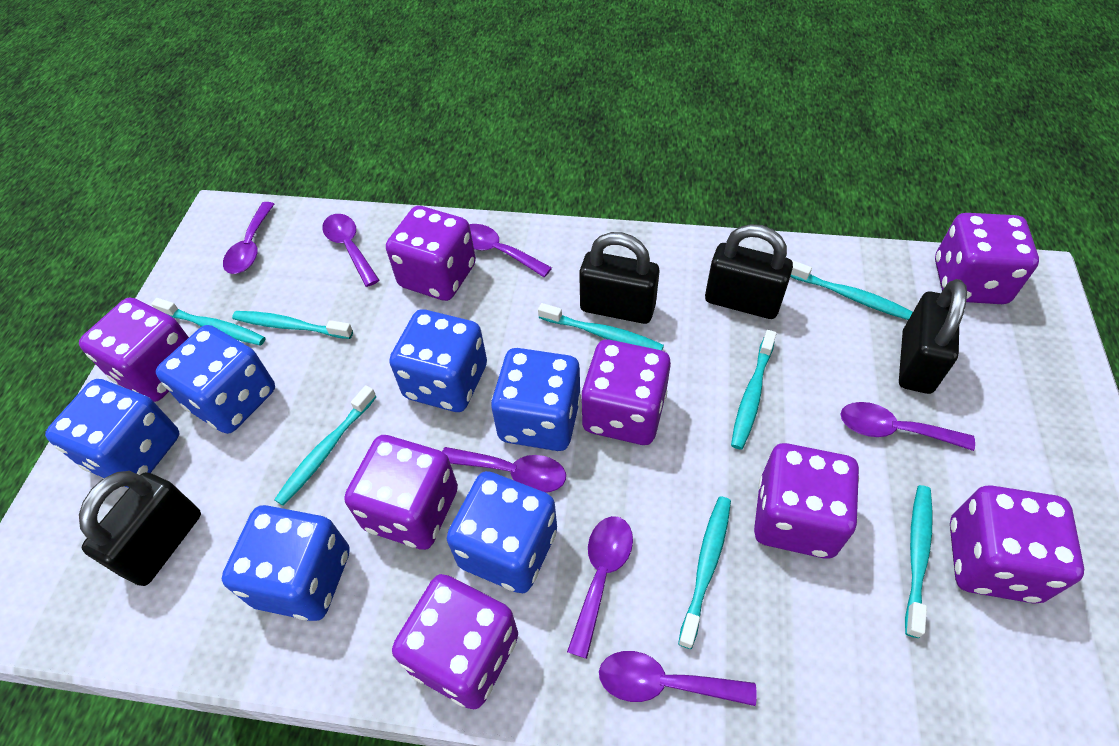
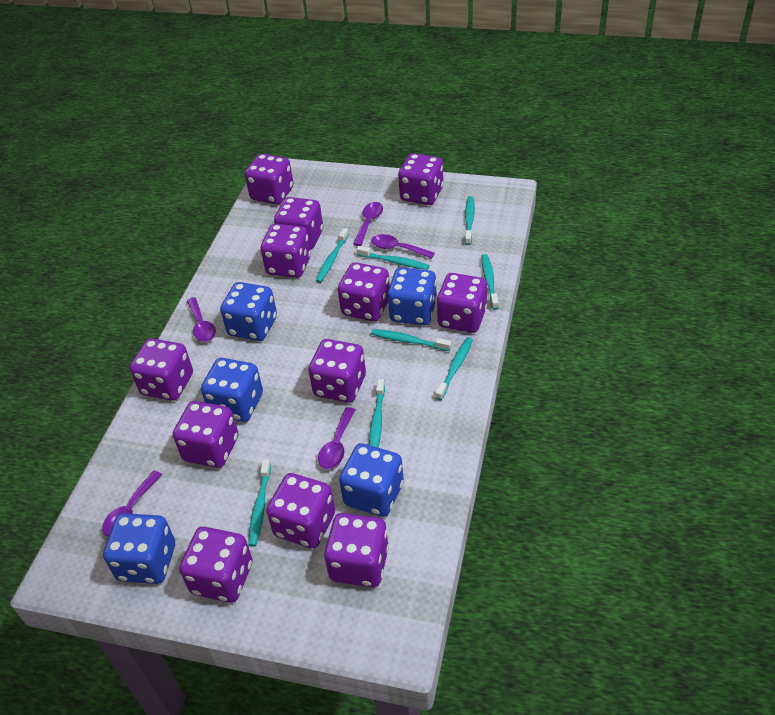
black padlock: [79,471,201,586] [579,232,659,324] [705,224,793,319] [899,279,967,394] = 4 -> none = 0
blue dice: [45,379,179,488] [156,325,275,434] [222,505,350,621] [389,309,487,412] [447,471,557,593] [491,348,581,451] = 6 -> [103,513,175,584] [201,358,263,422] [220,282,277,341] [339,443,404,517] [387,267,437,325] = 5
purple dice: [79,297,189,402] [344,435,458,550] [386,206,476,301] [392,574,518,709] [581,340,671,445] [754,443,859,559] [935,213,1039,304] [950,485,1084,603] = 8 -> [130,338,193,401] [173,401,238,468] [179,527,253,603] [245,154,294,204] [261,224,311,278] [266,473,335,548] [274,197,323,249] [308,339,366,403] [324,513,389,587] [338,262,390,321] [398,153,443,205] [437,273,487,333] = 12
purple spoon: [223,202,274,274] [322,214,379,287] [442,447,566,493] [469,224,552,277] [567,516,633,659] [599,651,757,706] [841,402,975,451] = 7 -> [102,471,162,537] [187,297,216,342] [318,407,356,469] [353,202,383,246] [371,234,435,259] = 5

